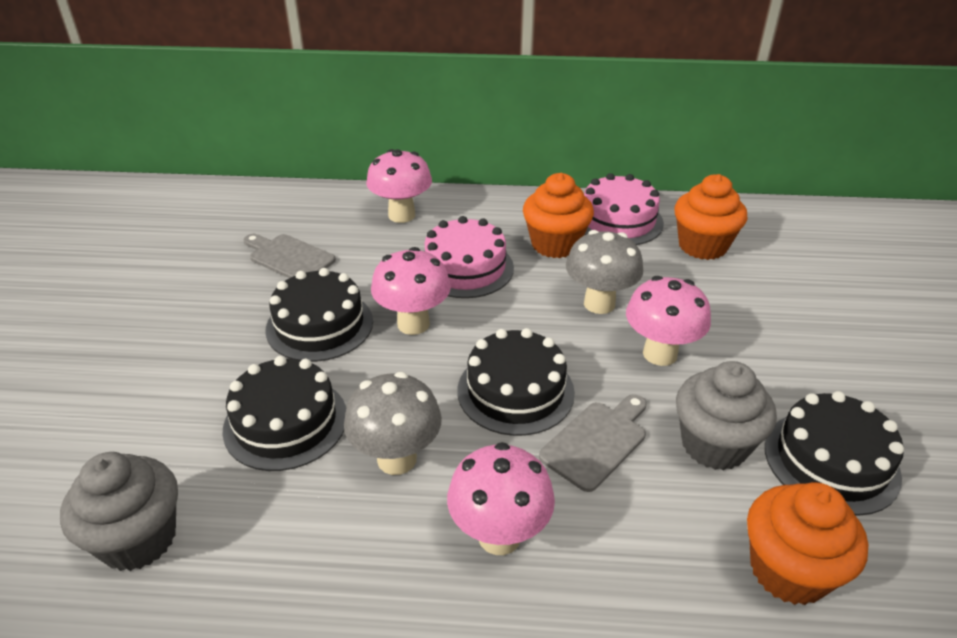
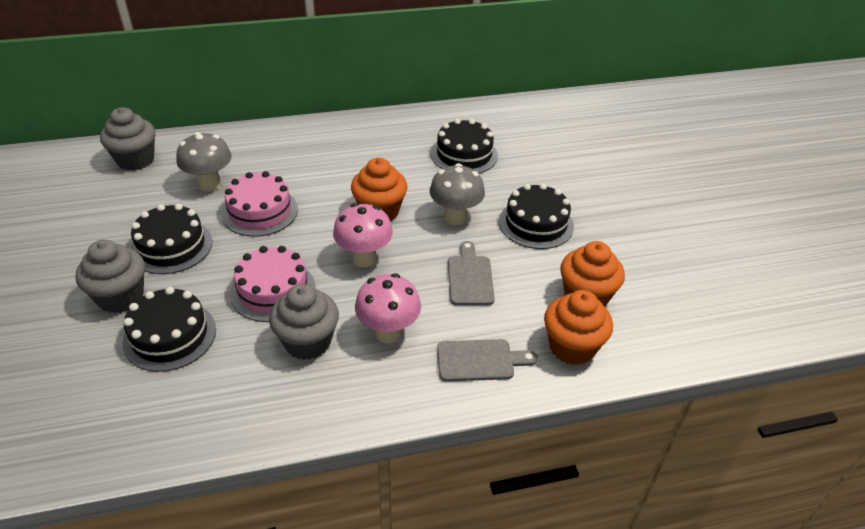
grey cupcake: [60,452,178,571] [676,361,777,470] = 2 -> [76,239,145,313] [100,107,156,171] [269,284,339,360] = 3
pink mushroom: [366,149,432,223] [371,247,451,335] [447,442,555,555] [626,276,711,366] = 4 -> [333,203,393,267] [355,273,421,343] = 2

